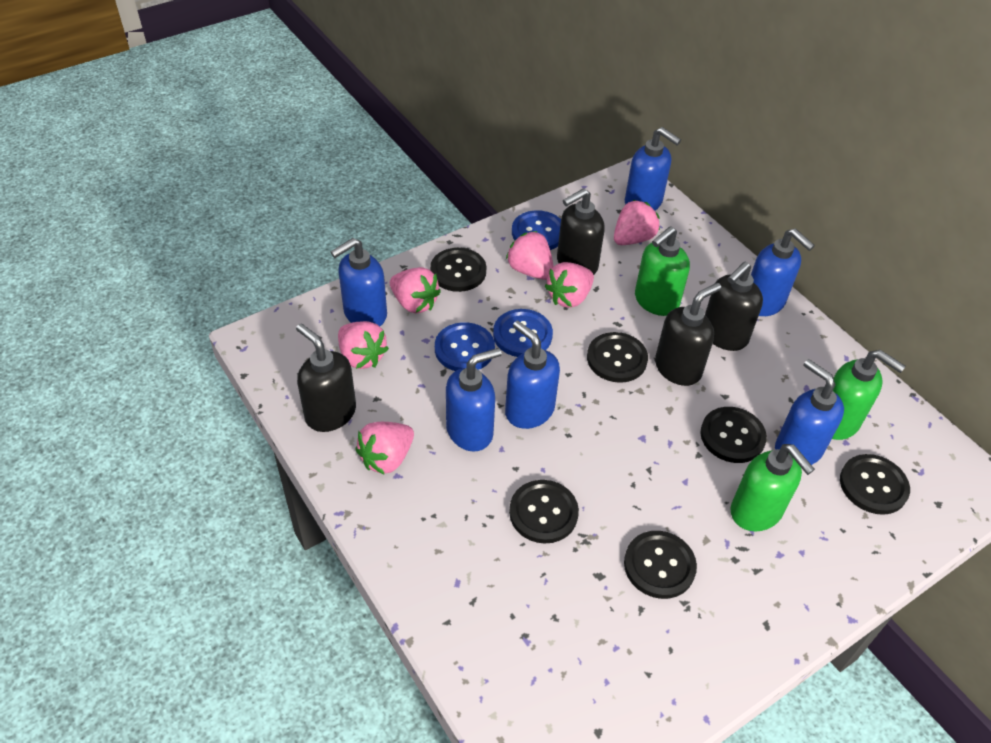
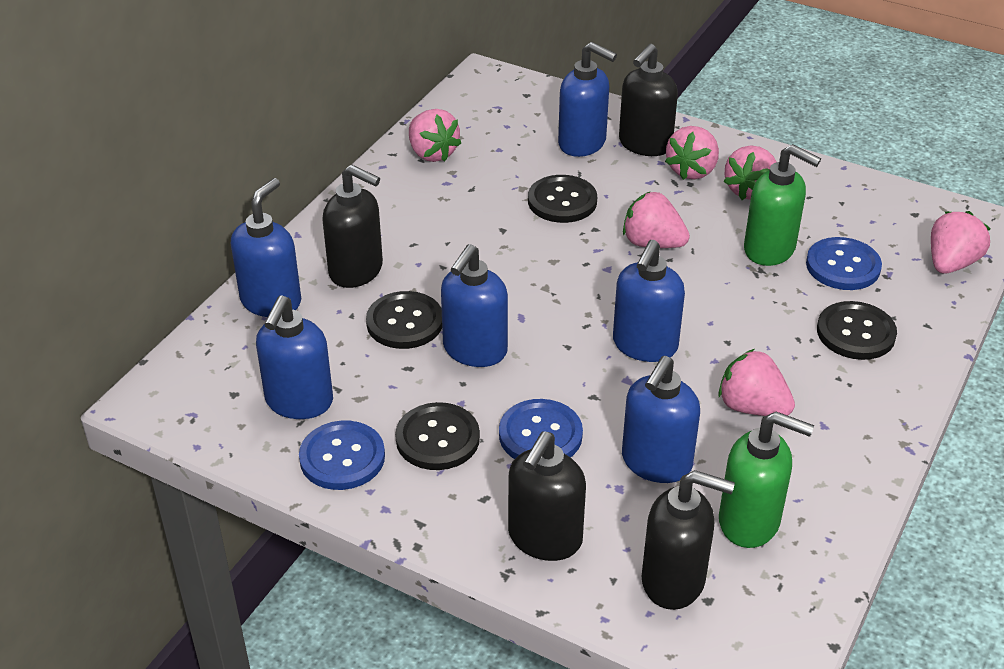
black button: [430,248,486,292] [509,480,579,543] [587,332,648,383] [624,531,697,599] [700,407,767,463] [840,454,910,515] = 6 -> [366,291,442,349] [395,402,480,470] [528,175,597,223] [817,301,897,360] = 4
green soap dispenser: [635,226,690,316] [730,444,815,532] [832,350,906,440] = 3 -> [719,412,814,548] [744,144,821,266] = 2

